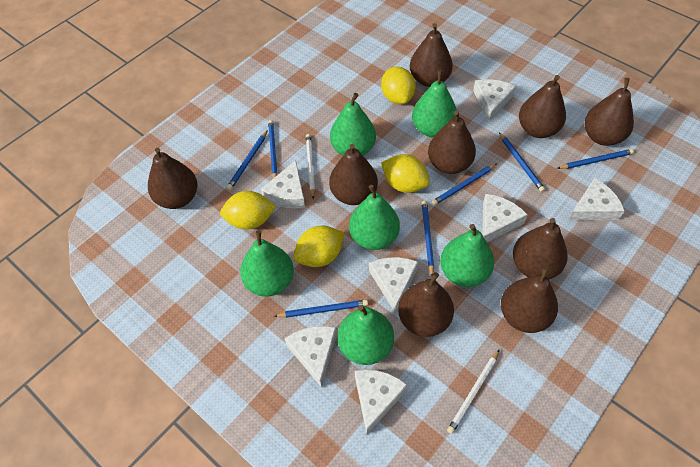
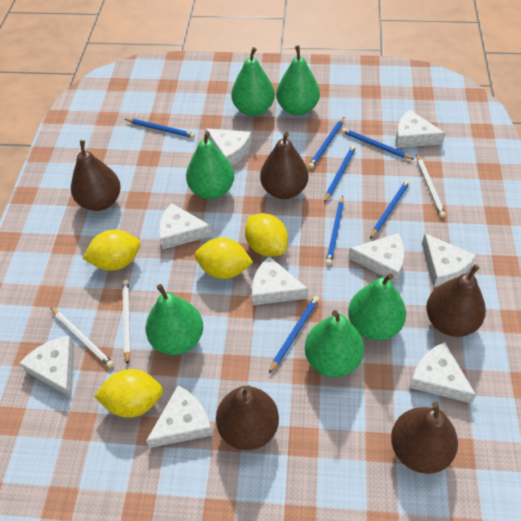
brown pear: [148,148,197,209] [329,144,378,205] [398,272,454,337] [410,23,453,87] [428,111,476,174] [501,267,558,333] [513,218,568,279] [519,75,566,138] [585,78,634,146] = 9 -> [71,140,121,211] [216,386,279,450] [260,132,309,199] [391,402,458,474] [426,264,486,337] = 5
white cheese: [261,160,305,208] [285,326,337,388] [355,369,408,435] [369,257,418,314] [473,79,516,122] [482,194,527,242] [568,178,625,221] = 7 -> [19,336,75,398] [146,386,212,448] [159,203,213,249] [205,128,252,166] [252,256,308,305] [348,233,404,283] [396,110,446,148] [409,342,476,403] [422,233,476,287] = 9
white pencil: [306,134,315,199] [447,349,500,434] = 2 -> [51,308,114,368] [123,280,131,365] [417,154,446,217] = 3

